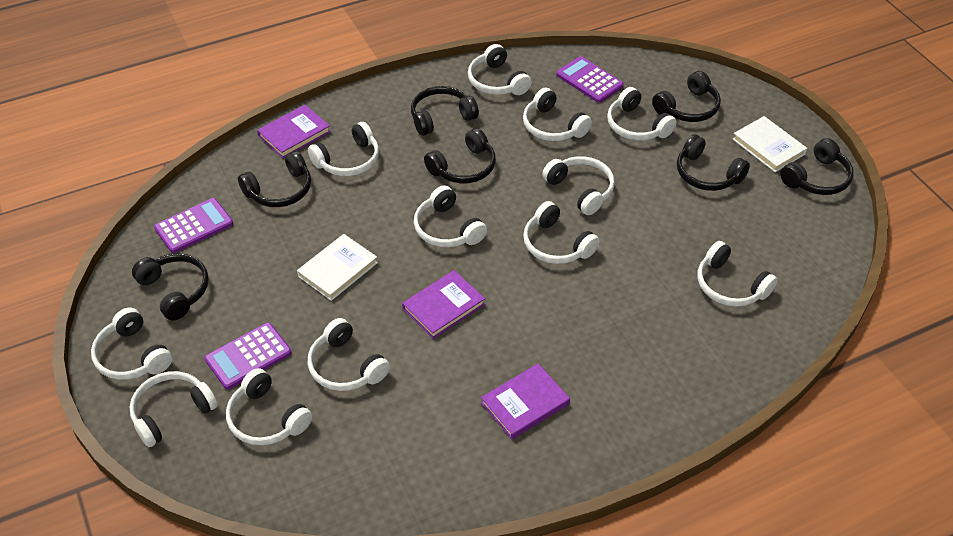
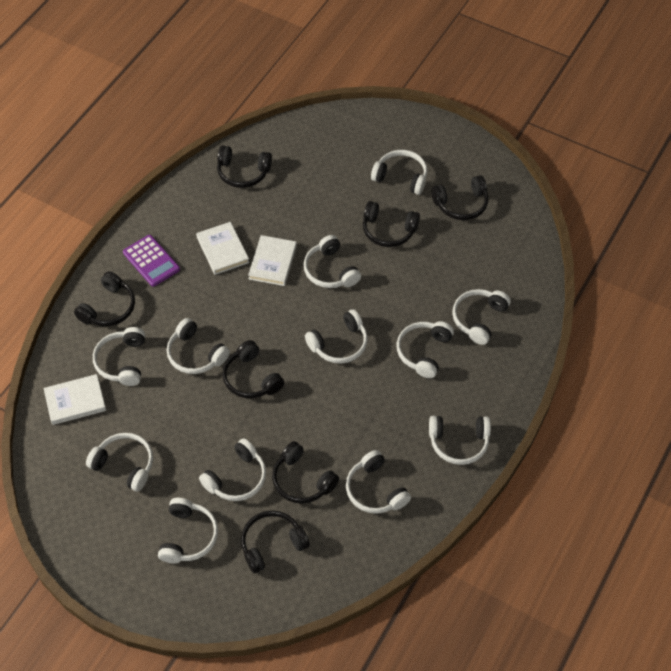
purple book: [257,105,331,158] [402,270,485,339] [481,364,570,439] = 3 -> none = 0
purple calculator: [154,198,233,253] [205,323,292,389] [556,56,624,103] = 3 -> [123,235,180,287] = 1
white book: [297,234,378,301] [733,116,807,172] = 2 -> [44,374,106,425] [196,222,249,275] [248,235,297,286] = 3

